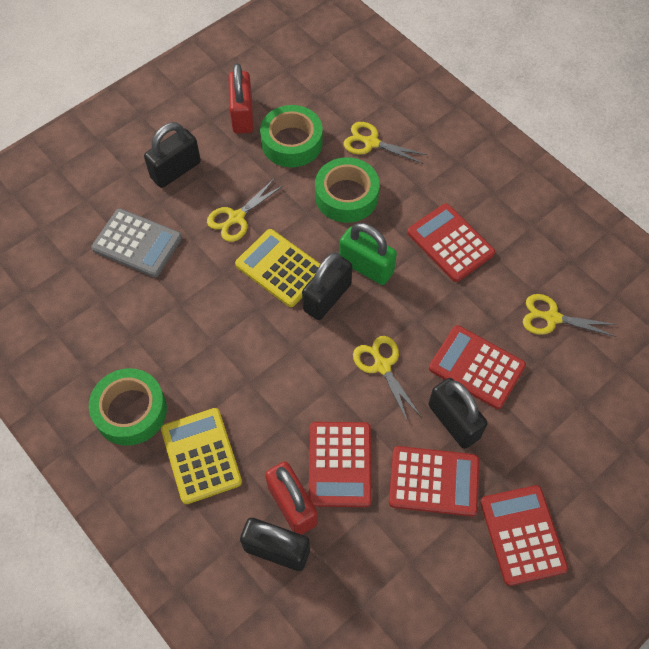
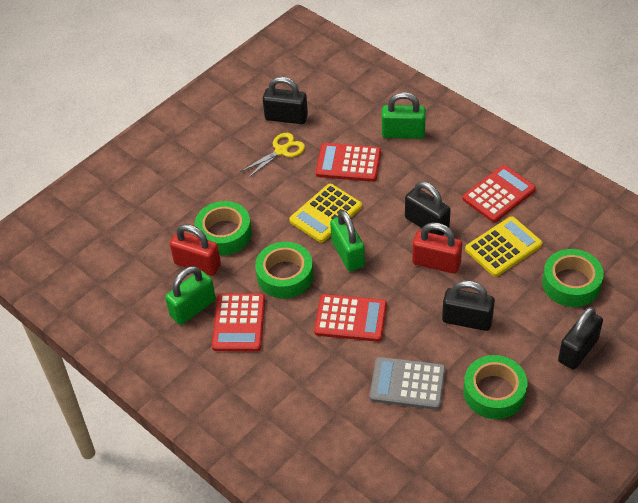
green padlock: [339,223,397,285] = 1 -> [165,266,216,325] [330,210,365,271] [382,92,426,139] = 3
green tape: [89,368,167,446] [260,105,323,167] [315,157,380,223] = 3 -> [195,201,252,255] [255,242,313,298] [464,355,528,419] [542,249,604,307] = 4
red calculator: [309,422,372,507] [389,446,479,517] [407,204,495,282] [429,325,526,409] [480,485,568,586] = 5 -> [212,293,265,352] [314,294,387,342] [316,143,381,182] [462,165,536,222] = 4
yellow scissors: [207,179,284,242] [344,122,428,164] [353,336,421,422] [523,294,617,337] = 4 -> [240,133,305,178] = 1

